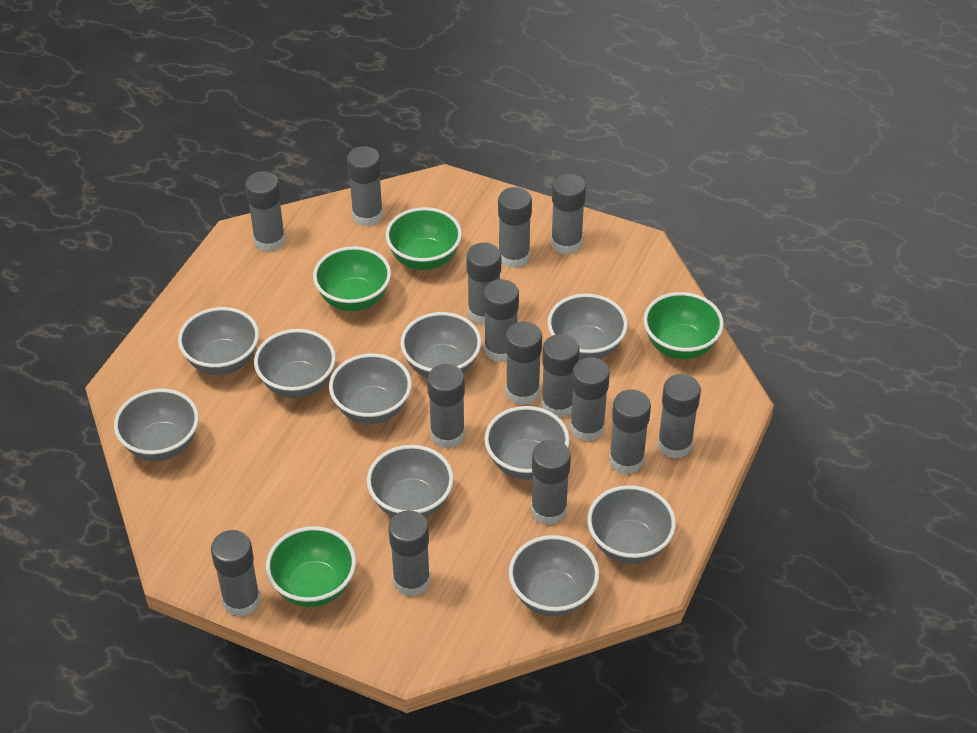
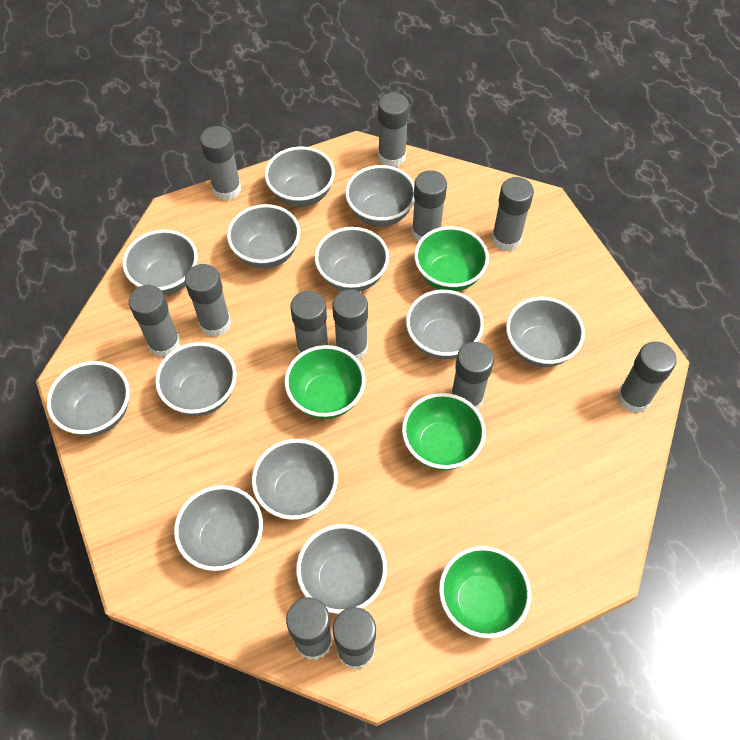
grey bowl: [114,389,199,461] [178,307,259,375] [254,329,336,398] [329,354,412,424] [367,445,453,518] [400,312,481,378] [485,406,570,480] [509,535,599,617] [548,294,628,360] [587,485,676,564] = 10 -> [47,361,130,436] [123,230,198,295] [155,342,237,416] [174,485,263,571] [227,204,300,269] [252,439,338,520] [265,146,335,207] [296,524,387,614] [315,227,389,292] [345,165,415,227] [406,290,484,359] [506,297,585,367] = 12
grey glue stick: [211,530,260,617] [245,171,286,252] [347,146,383,227] [388,510,430,597] [427,364,465,448] [466,243,501,325] [484,279,519,362] [498,187,532,268] [506,321,542,405] [531,440,571,525] [541,334,579,418] [551,174,586,255] [570,357,610,442] [609,390,651,474] [657,374,701,459] = 15 -> [129,285,180,358] [185,264,231,337] [200,126,241,201] [286,597,333,660] [290,291,329,354] [332,289,368,360] [333,607,376,670] [378,93,409,167] [412,170,447,242] [451,342,494,410] [492,177,534,251] [617,341,677,413] = 12

